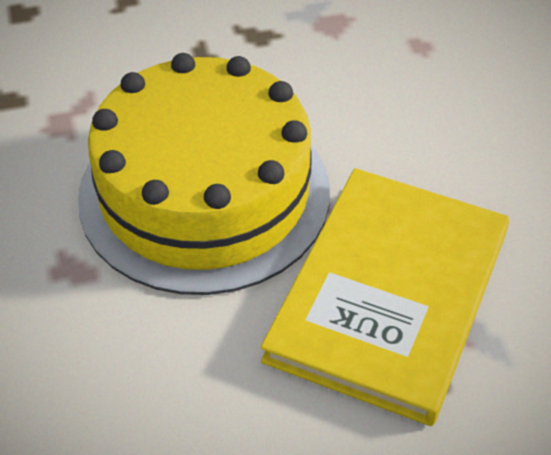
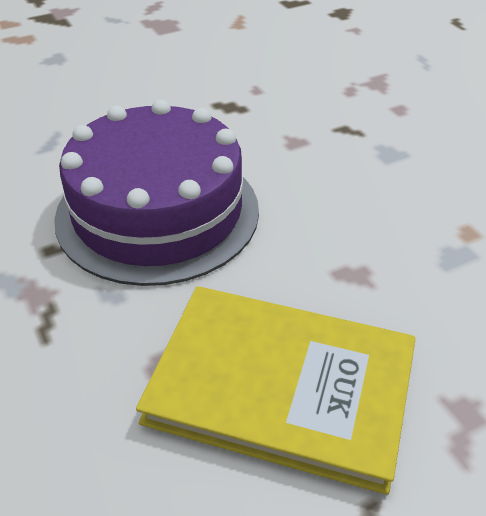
purple cake: none = 0 -> [54,99,259,286] = 1
yellow cake: [78,53,330,295] = 1 -> none = 0

